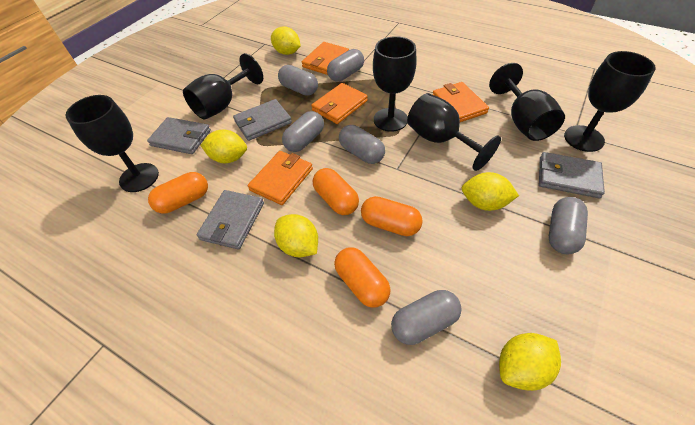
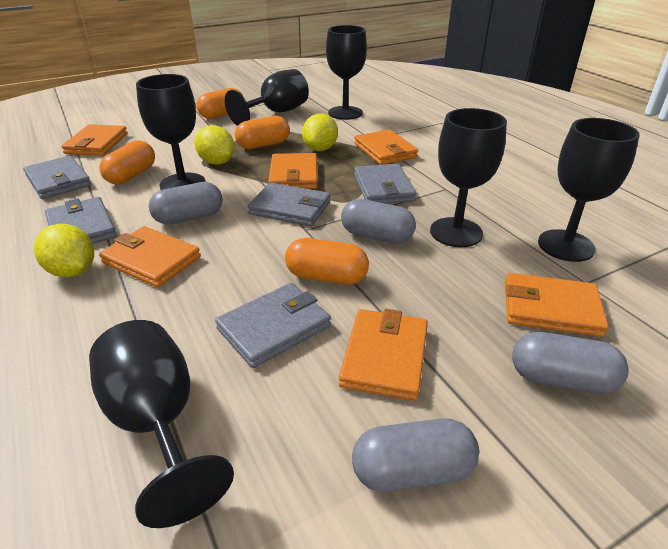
grey capsule: [278,65,318,96] [282,111,324,152] [327,49,364,82] [339,125,385,164] [391,290,462,345] [549,197,588,254] = 6 -> [149,182,223,225] [341,199,416,244] [352,418,479,492] [512,332,629,394] = 4
grey wallet: [147,117,211,154] [197,190,264,249] [233,99,292,141] [539,152,605,198] = 4 -> [23,156,91,199] [45,197,117,244] [215,283,331,368] [248,183,330,226] [354,163,417,204] = 5
orange wallet: [248,151,313,205] [302,42,349,75] [311,83,368,124] [432,82,489,122] = 4 -> [61,124,128,156] [99,226,201,287] [268,153,318,189] [339,309,428,401] [354,129,418,165] [505,273,609,337] = 6
yellow lemon: [200,130,247,163] [271,27,301,55] [274,214,318,257] [462,172,519,211] [499,333,561,391] = 5 -> [34,224,94,277] [194,125,235,165] [302,113,338,151] = 3

